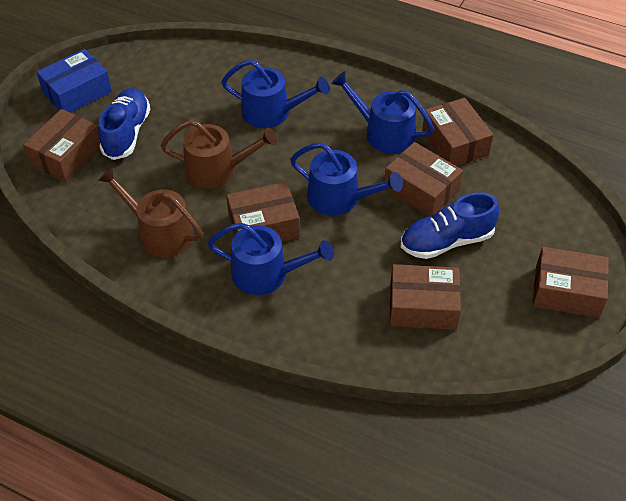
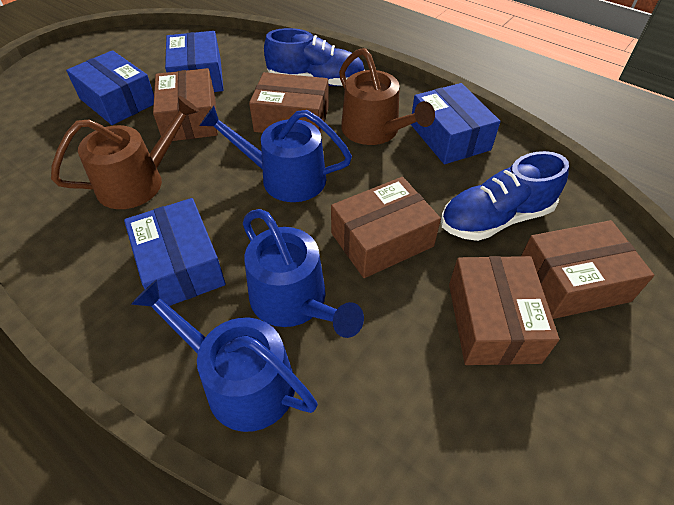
blue box: [37,49,112,113] = 1 -> [66,50,154,125] [124,198,226,306] [165,31,224,92] [411,83,500,164] = 4
blue watering can: [208,223,334,295] [221,59,330,128] [290,143,403,216] [331,71,434,154] = 4 -> [131,280,318,432] [200,106,352,202] [243,209,364,338] = 3
brown box: [23,109,100,182] [226,182,300,242] [384,142,463,216] [390,264,461,330] [422,98,493,166] [533,247,609,318] = 6 -> [153,68,218,141] [249,72,329,133] [331,177,441,278] [449,256,559,365] [521,220,654,319] = 5

